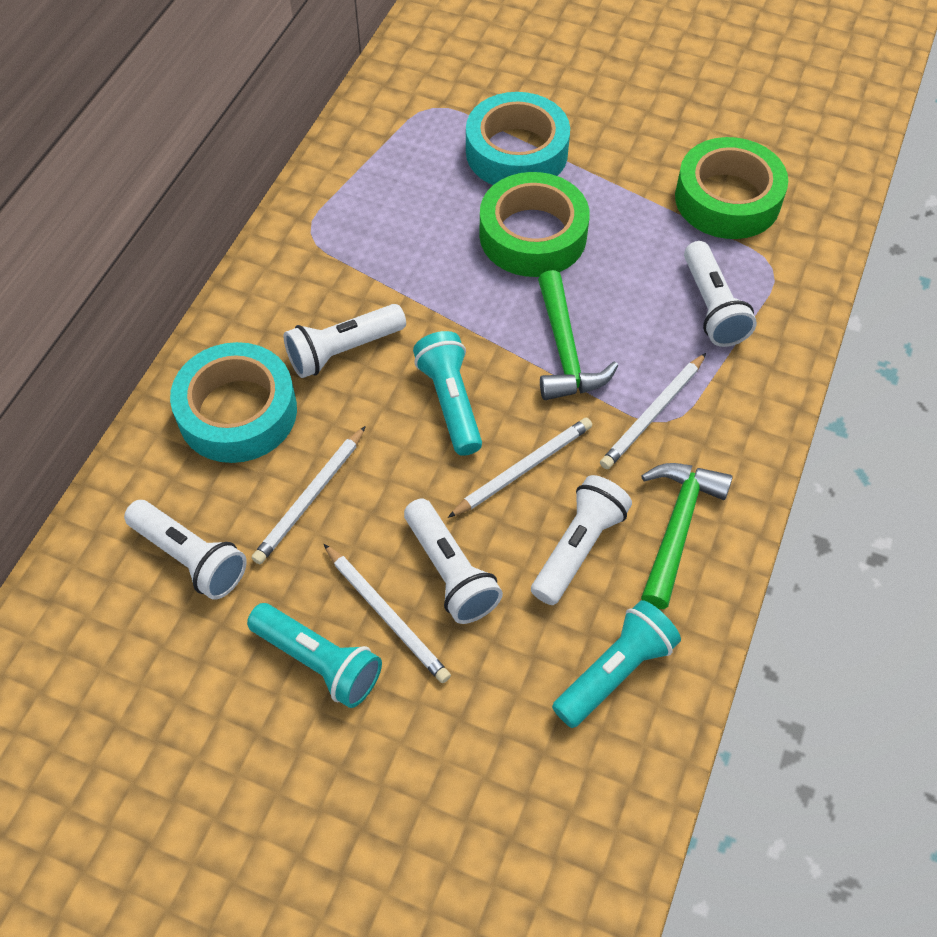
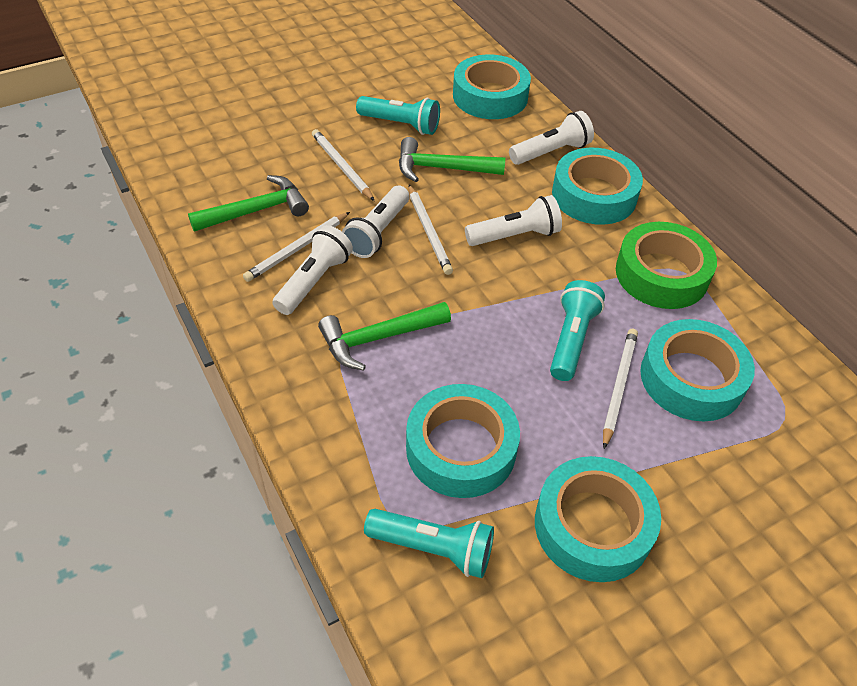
green hammer: [538,270,618,400] [641,463,733,609] = 2 -> [188,175,309,232] [318,302,451,371] [399,137,505,182] = 3
green tape: [479,172,590,277] [675,137,788,239] = 2 -> [616,222,717,309] = 1
turquoise tape: [170,342,297,463] [466,92,570,185] = 2 -> [406,384,520,498] [453,54,531,119] [535,456,661,582] [552,148,643,225] [640,319,755,421] = 5
white flashlight: [124,500,247,600] [284,304,406,378] [404,499,503,624] [531,475,632,605] [684,241,757,347] = 5 -> [272,225,353,315] [342,186,409,258] [465,195,562,246] [509,111,594,165] = 4

